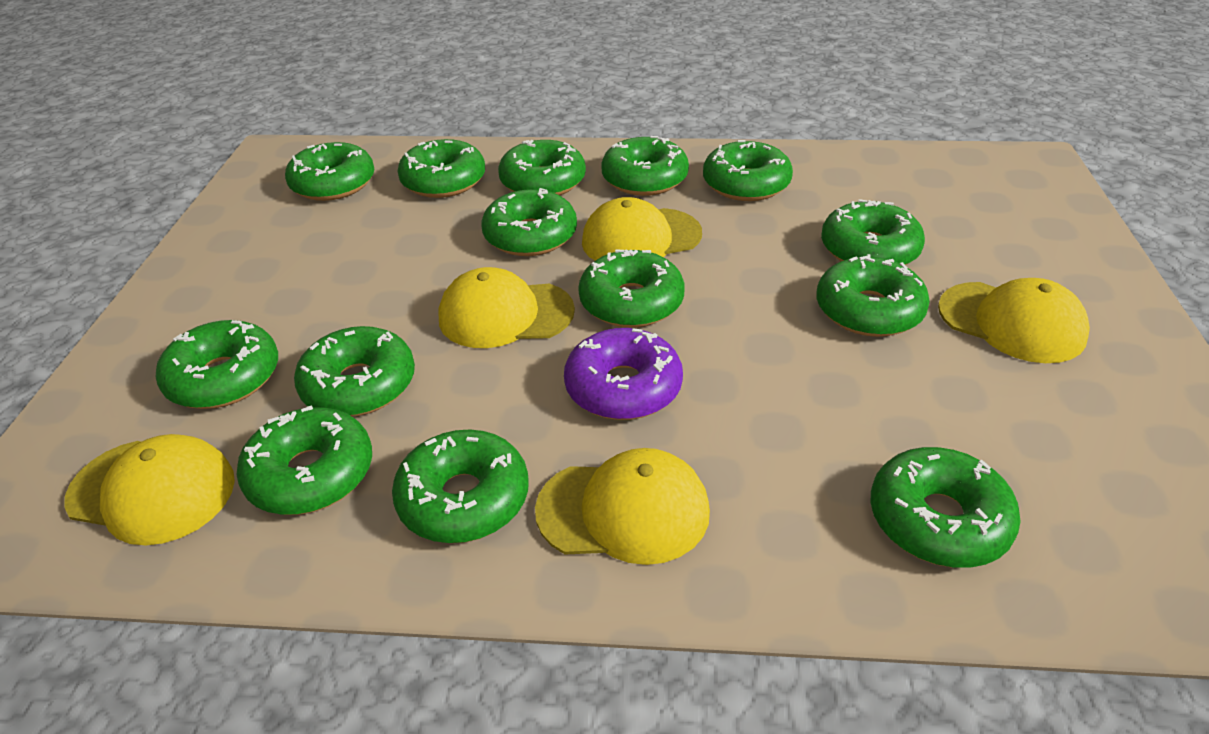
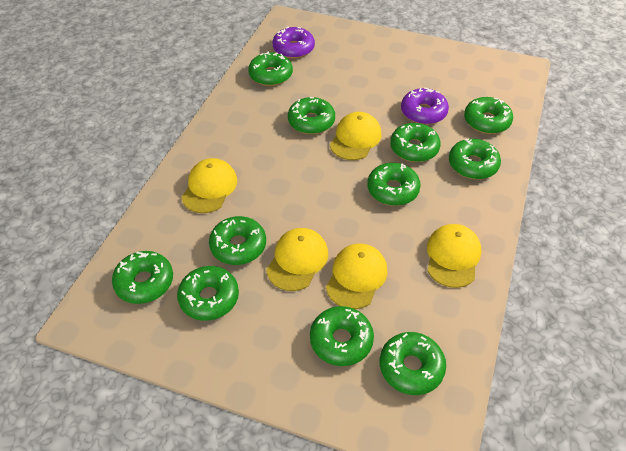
green donut: [156,320,278,409] [236,405,372,515] [285,142,374,201] [294,326,415,416] [392,430,528,543] [398,139,485,198] [481,188,577,256] [498,140,586,196] [578,249,685,328] [601,136,689,196] [703,140,793,201] [817,254,930,337] [821,199,925,265] [870,447,1021,568] = 14 -> [112,251,173,304] [177,266,239,321] [209,216,266,265] [248,52,293,86] [288,97,335,134] [310,306,374,366] [367,163,421,206] [380,332,446,395] [390,123,441,162] [449,139,501,179] [464,97,513,134] = 11
purple donut: [564,328,683,420] = 1 -> [272,27,315,59] [401,87,449,125] = 2

